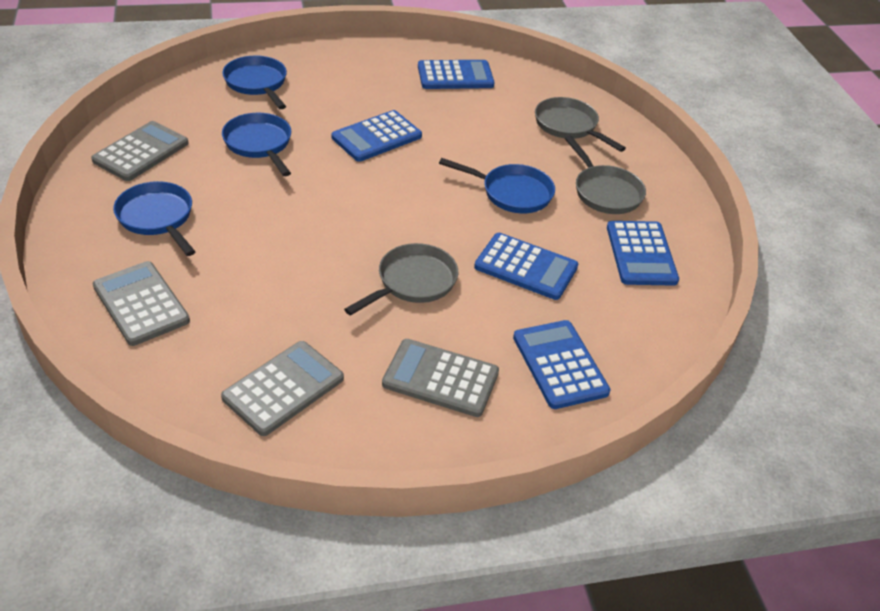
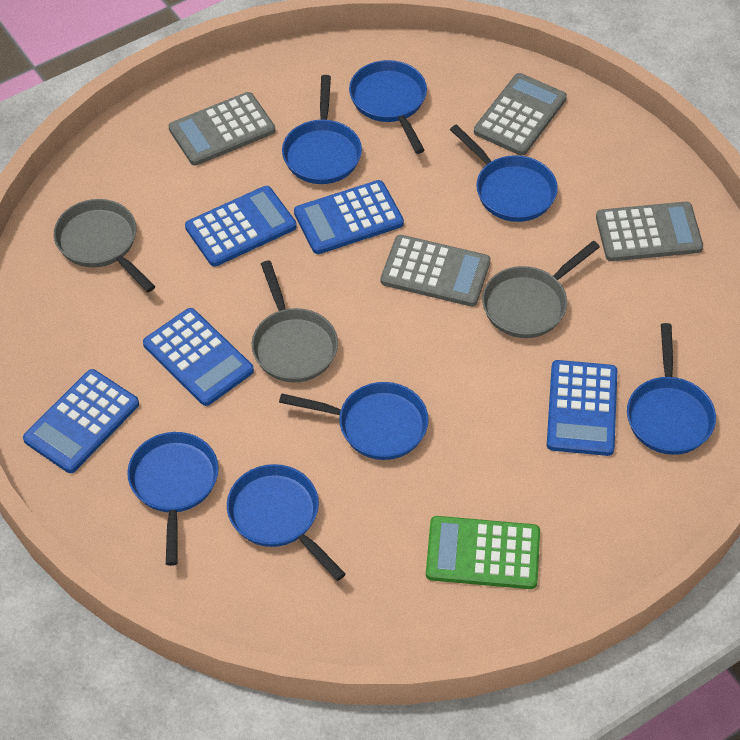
blue pan: [113,181,196,256] [222,55,287,109] [222,113,291,176] [439,158,555,213] = 4 -> [127,432,219,566] [227,464,346,581] [279,382,429,460] [282,75,362,184] [349,60,427,154] [450,124,558,222] [627,323,716,455] = 7
green calculator: none = 0 -> [426,516,540,589] = 1

